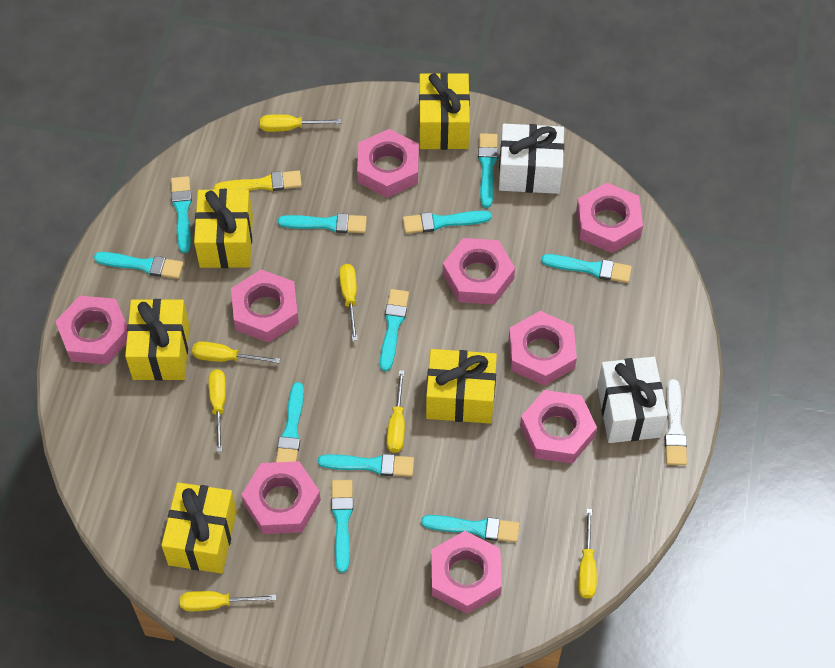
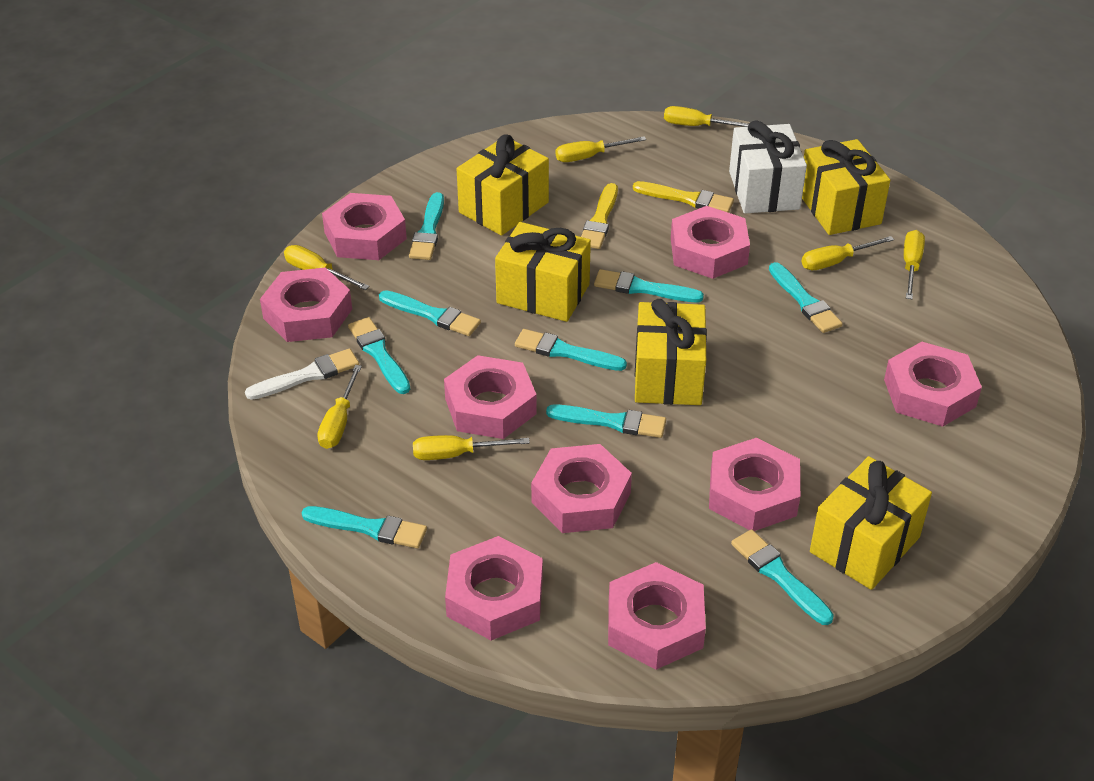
turquoise brush: [94,252,183,279] [171,176,192,253] [276,382,304,462] [278,213,367,233] [318,454,414,477] [331,480,353,573] [380,289,409,371] [403,211,492,234] [421,515,520,542] [478,133,498,208] [541,254,632,283] = 11 -> [301,506,427,548] [348,317,410,394] [379,290,481,336] [409,192,444,260] [515,329,627,371] [546,404,666,438] [594,269,704,302] [731,529,834,625] [769,262,842,333] = 9
white gift: [499,124,564,194] [597,357,668,443] = 2 -> [729,120,807,214] = 1
yellow brush: [214,170,302,191] = 1 -> [581,183,618,249] [633,181,734,213] = 2

